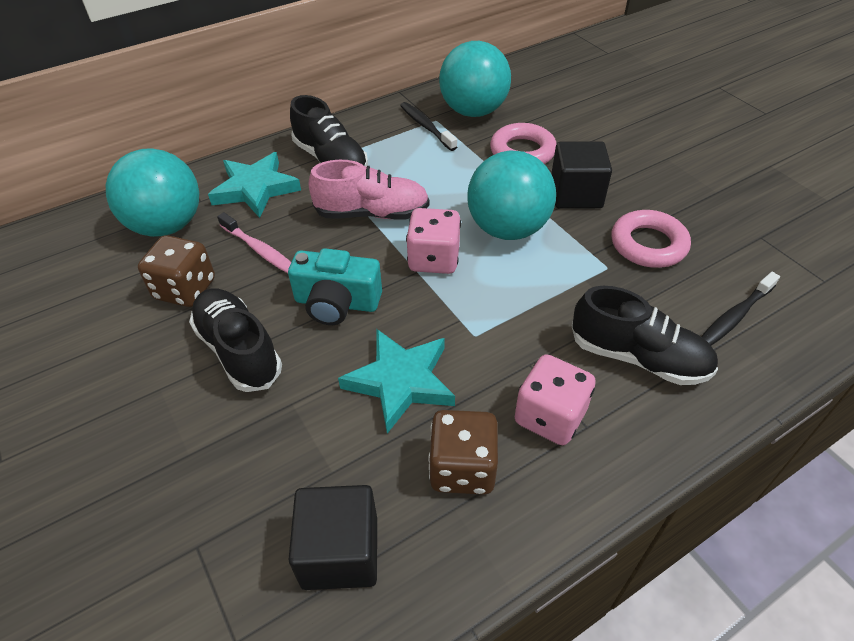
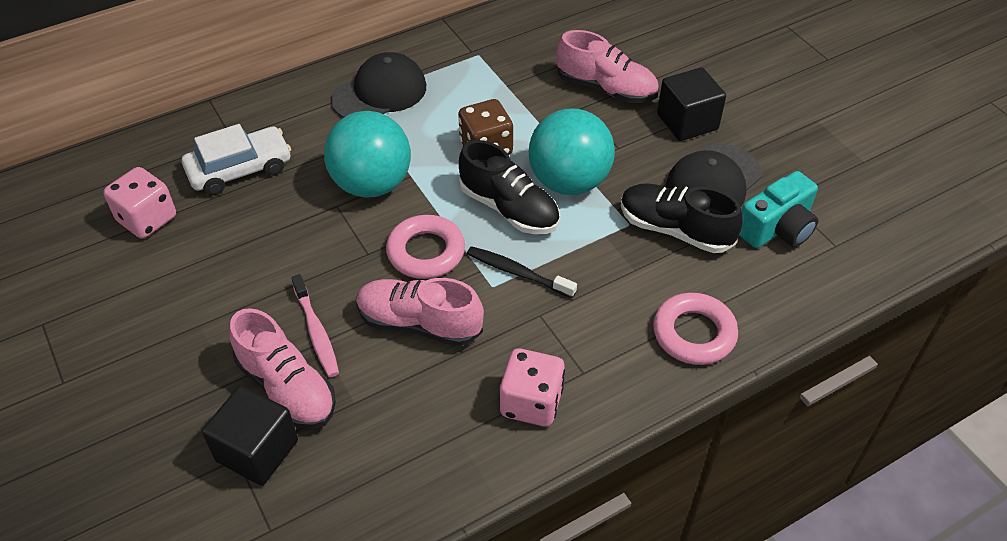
black cap: none = 0 -> [331,52,426,118] [666,144,762,207] = 2
black shoe: [189,288,282,392] [290,95,368,167] [572,286,718,385] = 3 -> [459,140,559,234] [621,183,743,253] = 2
black toothbrush: [400,102,457,151] [701,272,780,346] = 2 -> [467,246,577,298] = 1
brown dice: [138,235,215,307] [428,410,498,495] = 2 -> [458,99,513,155] = 1
pink shoe: [309,160,430,220] = 1 -> [229,308,336,429] [356,278,484,347] [557,30,659,103] = 3
turquoise ball: [106,148,199,237] [439,41,511,117] [467,151,556,240] = 3 -> [324,111,411,198] [529,109,615,195] = 2
turquoise star: [208,152,301,218] [338,329,455,434] = 2 -> none = 0
white car: none = 0 -> [182,124,291,195] = 1

